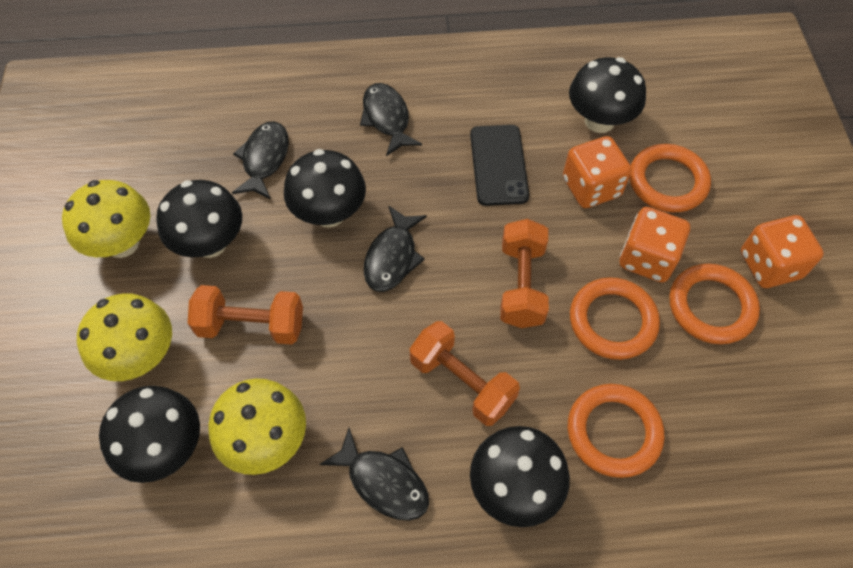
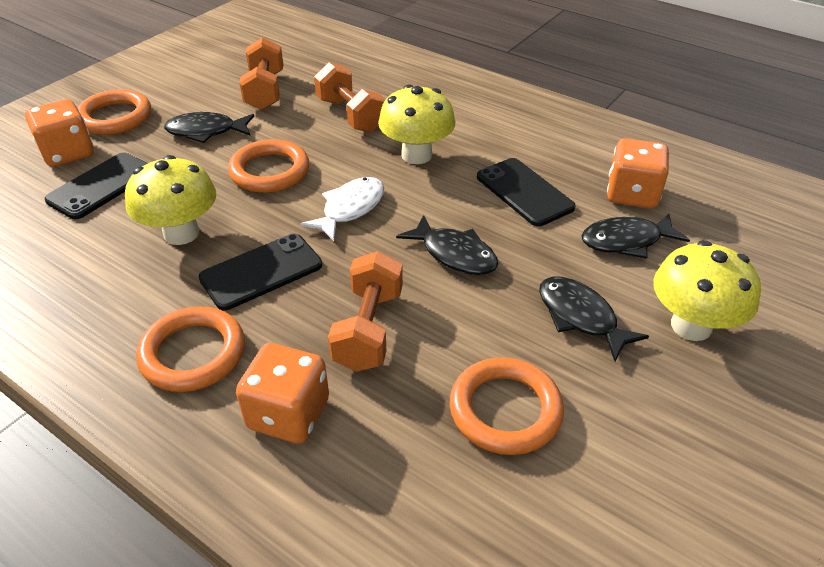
black mushroom: [99,386,200,483] [156,180,242,258] [284,149,366,228] [470,426,570,527] [569,57,646,133] = 5 -> none = 0
black phone: [470,125,529,206] = 1 -> [45,153,148,219] [198,234,322,310] [477,158,576,226] = 3
white fish: none = 0 -> [300,177,384,241] = 1

